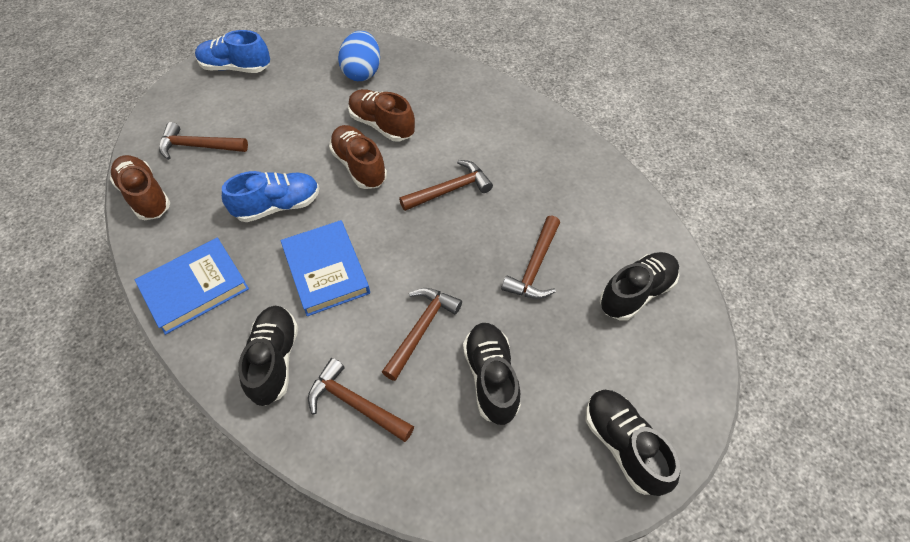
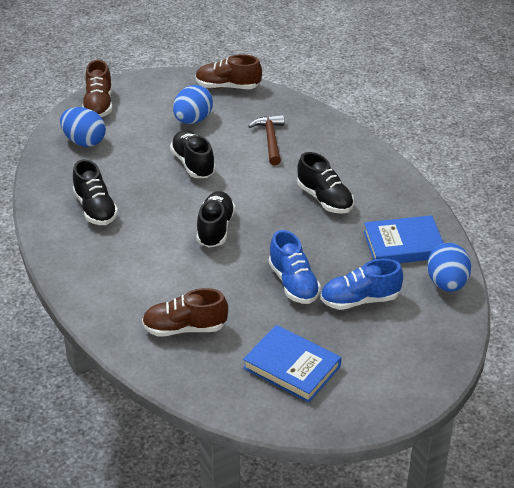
blue egg: [338,31,380,81] = 1 -> [60,107,106,147] [173,85,213,124] [427,243,471,292] = 3
brown hammer: [159,122,248,160] [308,358,414,442] [382,288,462,381] [399,160,493,211] [501,216,560,299] = 5 -> [248,115,284,165] = 1

